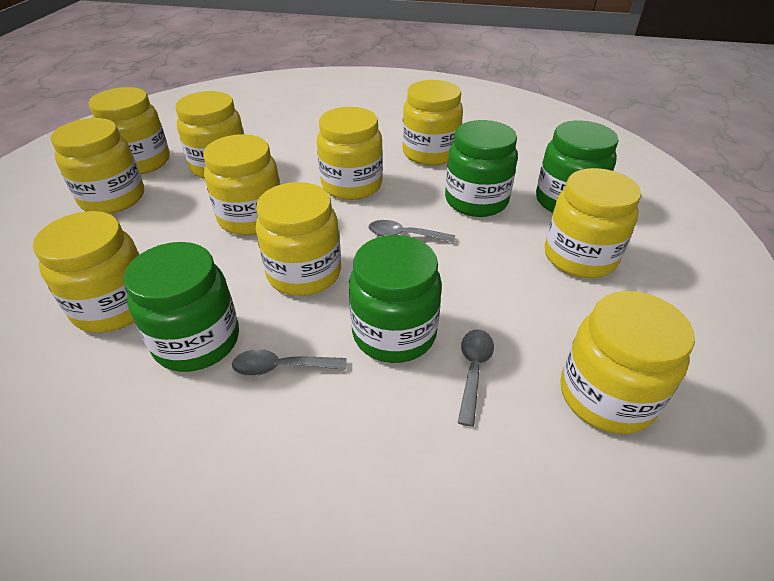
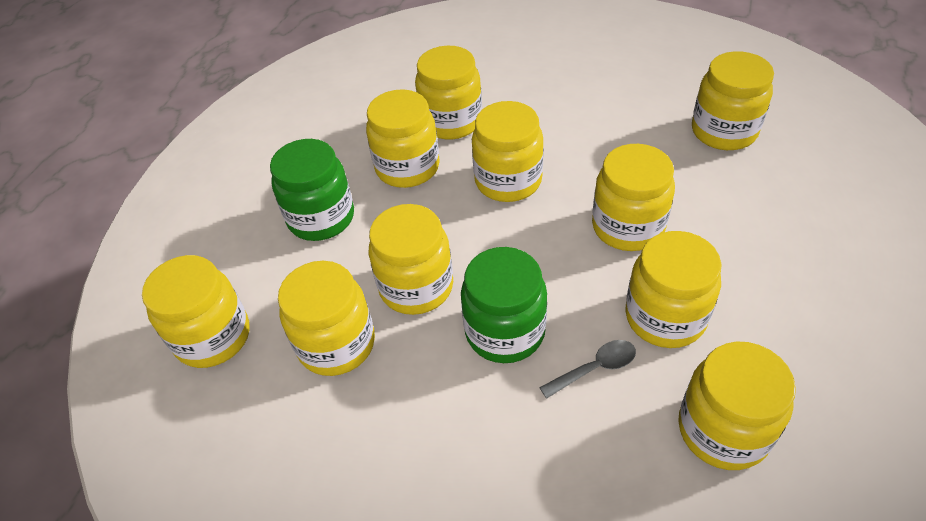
green jar: [124,242,239,372] [349,235,442,363] [445,120,518,217] [536,121,618,213] = 4 -> [270,139,354,241] [461,247,547,363] = 2
grey spoon: [232,349,347,376] [369,220,455,243] [458,329,494,427] = 3 -> [539,340,636,399] = 1

